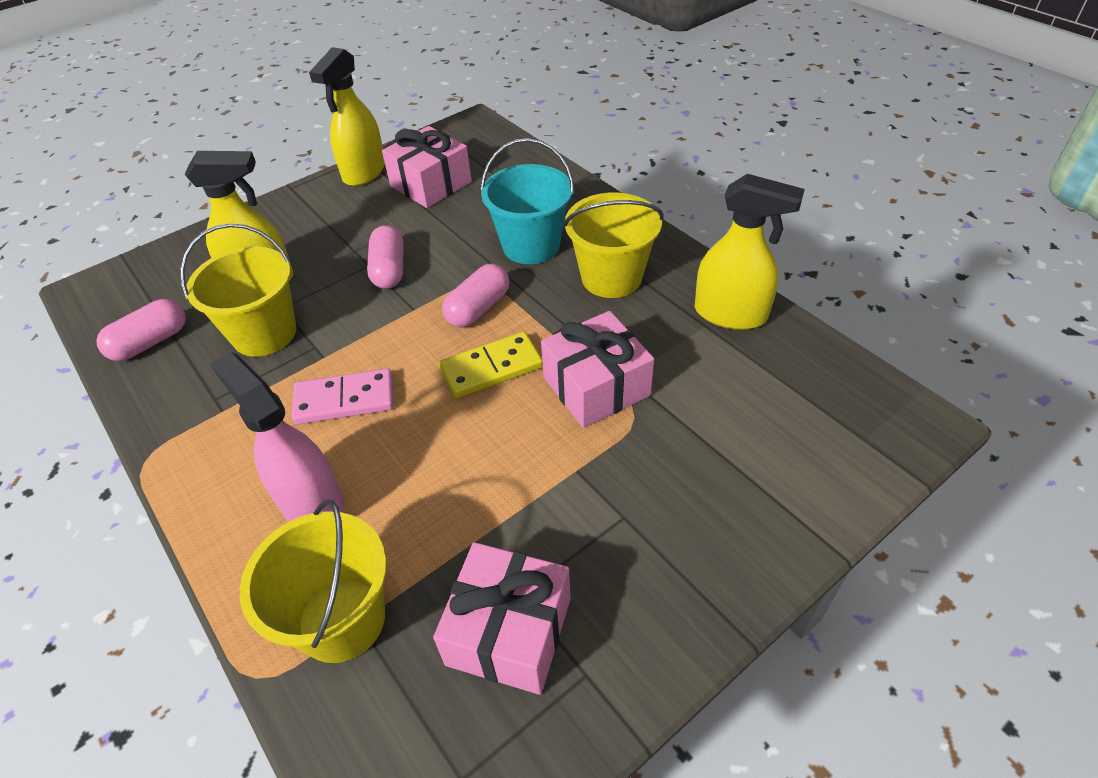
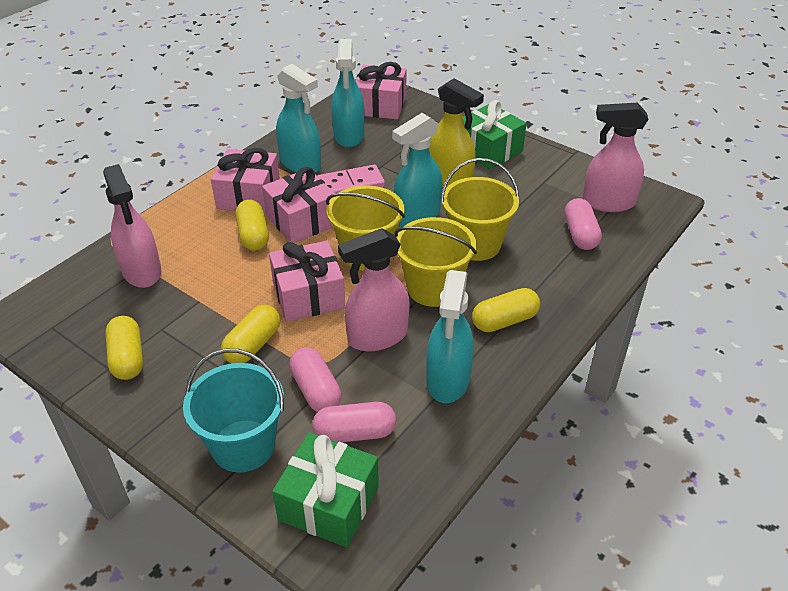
green gift: none = 0 -> [272,432,379,547] [463,100,527,169] = 2
pink gift: [382,126,472,208] [433,542,571,695] [541,311,654,428] = 3 -> [211,148,280,214] [262,167,335,243] [269,241,346,322] [356,62,407,119] = 4
pink spray bottle: [210,352,344,521] = 1 -> [103,164,161,288] [338,228,410,351] [582,103,649,212] = 3
turquoise spray bottle: none = 0 -> [276,64,321,173] [331,39,365,147] [392,113,442,227] [426,270,474,403] = 4
yellow capsule: none = 0 -> [105,316,143,380] [221,305,280,363] [236,200,269,251] [472,288,540,332] = 4
yellow domino: [439,332,543,398] = 1 -> none = 0
yellow spray bottle: [185,151,293,280] [309,47,385,186] [695,174,805,330] = 3 -> [428,78,484,188] = 1

